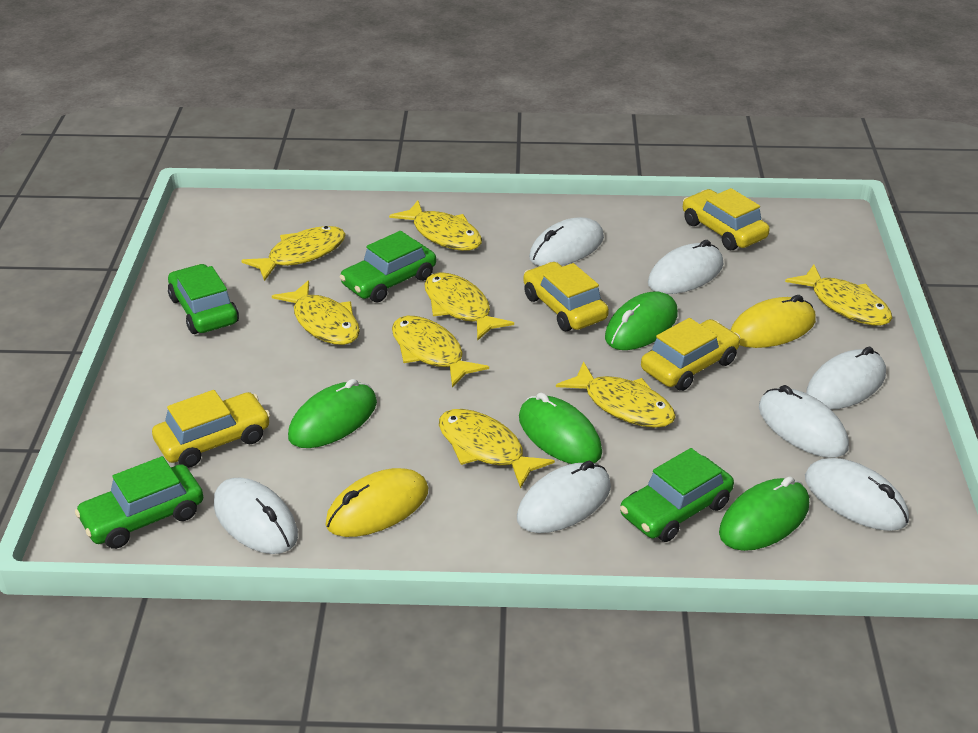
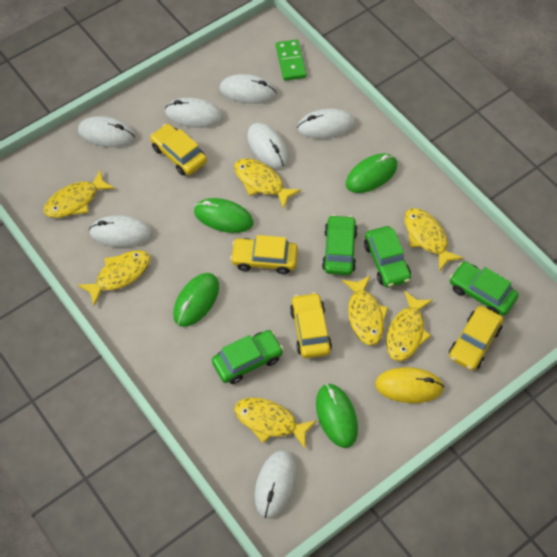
green domino: none = 0 -> [276,40,307,81] = 1
yellow fish: [241,226,345,281] [272,280,360,345] [389,200,482,251] [392,316,489,388] [425,272,514,341] [439,409,555,489] [556,361,676,428] [785,265,892,326] = 8 -> [43,170,115,218] [78,250,150,305] [234,158,301,209] [234,398,317,448] [342,275,388,345] [386,291,433,361] [404,208,463,271] = 7
yellow mouse: [325,468,428,537] [731,295,816,348] = 2 -> [375,367,444,403] = 1

